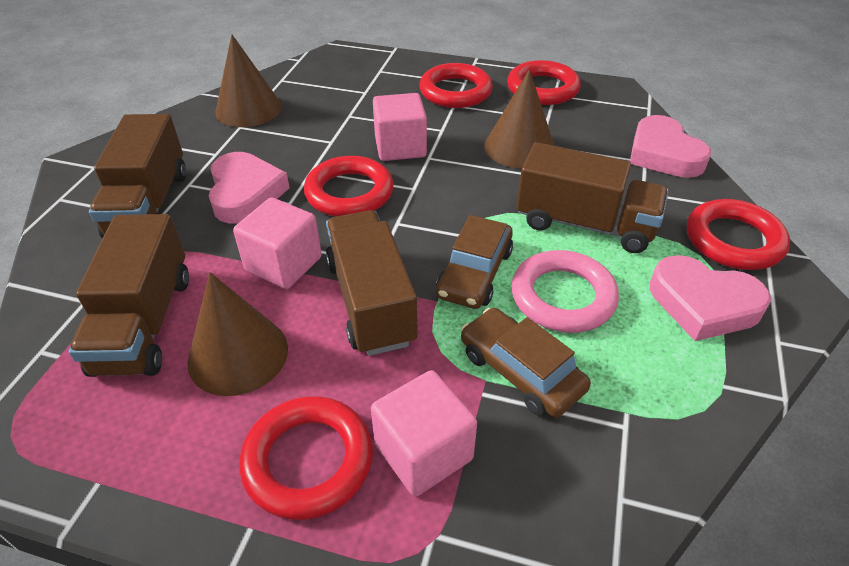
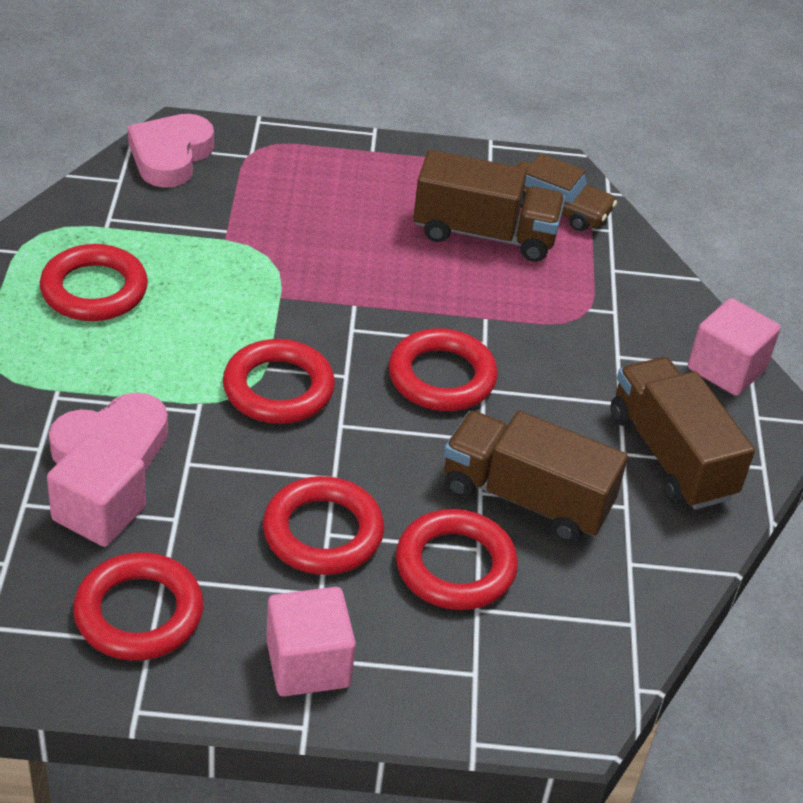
brown car: [436,215,513,309] [461,308,591,417] = 2 -> [516,154,617,231] = 1
brown cone: [187,272,288,396] [215,34,282,127] [484,69,555,168] = 3 -> none = 0
brown truck: [69,214,189,377] [89,114,186,239] [326,210,418,356] [517,142,668,253] = 4 -> [413,150,565,262] [444,411,628,542] [611,357,755,510] = 3
pink heart: [209,152,290,223] [630,115,711,178] [650,255,771,341] = 3 -> [49,393,168,471] [128,114,214,188] = 2
pink ring: [511,250,619,333] = 1 -> none = 0
red ring: [240,396,373,520] [304,156,394,217] [419,63,493,108] [507,60,581,105] [687,199,790,270] = 5 -> [40,244,148,321] [73,552,203,661] [223,339,335,424] [263,476,384,575] [389,328,498,411] [396,509,518,610] = 6

